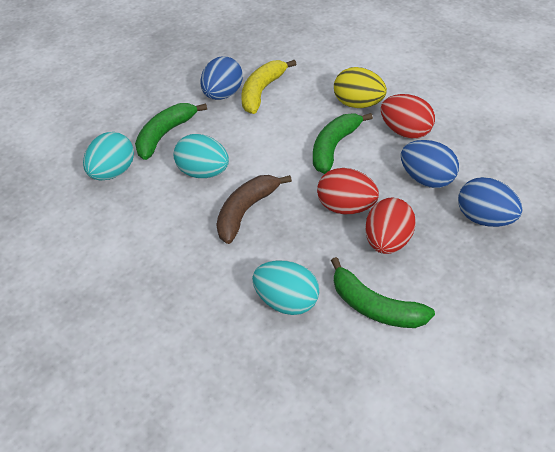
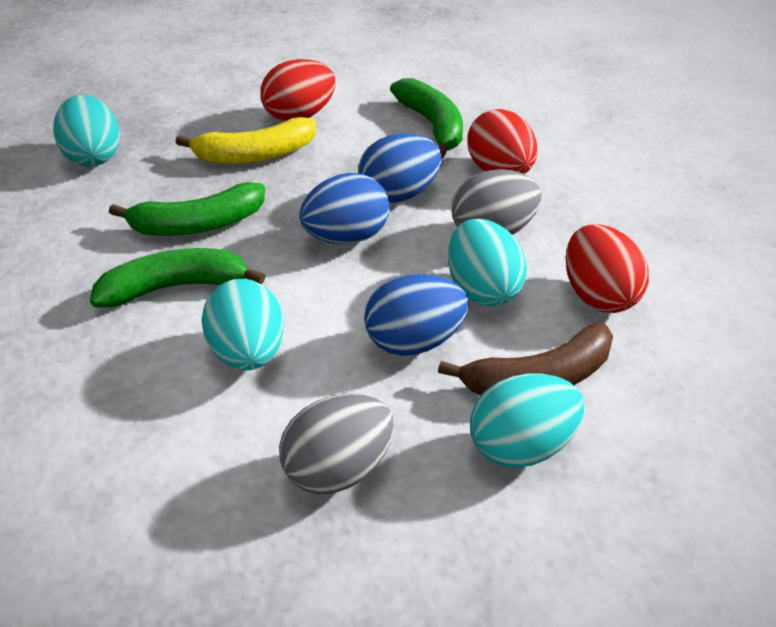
grey egg: none = 0 -> [279,394,394,495] [452,169,542,235] = 2
turquoise egg: [83,132,134,180] [173,134,229,178] [252,260,319,315] = 3 -> [53,95,120,167] [202,279,284,371] [448,219,527,306] [470,374,584,468] = 4
yellow egg: [334,67,387,108] = 1 -> none = 0

